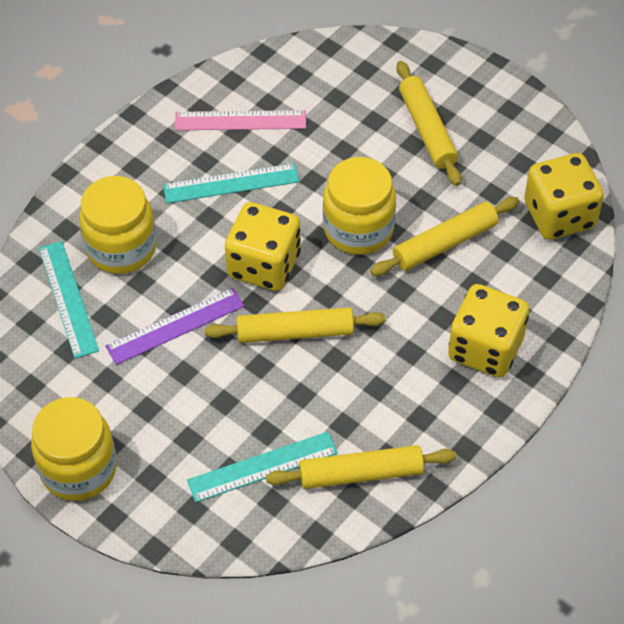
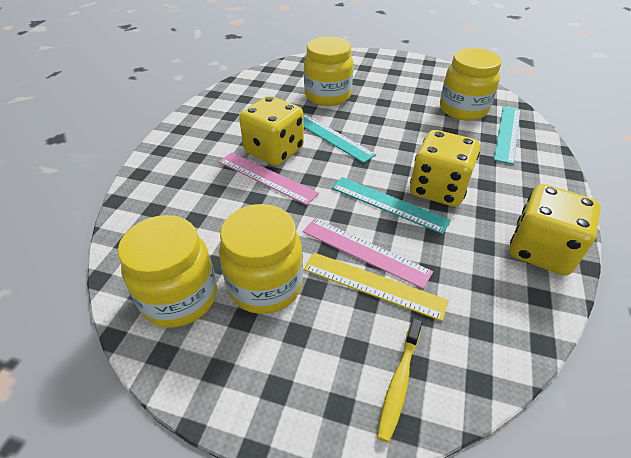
pink ruler: [175,110,306,130] = 1 -> [219,152,319,205] [303,218,433,289] = 2
purple ruler: [105,288,244,365] = 1 -> none = 0
yellow jar: [31,397,117,501] [79,176,157,274] [323,157,396,255] = 3 -> [118,215,217,328] [219,204,303,314] [304,37,353,106] [440,48,502,121] = 4
yellow rolling pin: [204,307,386,343] [266,445,456,489] [370,197,520,276] [396,61,461,186] = 4 -> none = 0
yellow ruler: none = 0 -> [303,253,449,321] = 1
yellow toothbrush: none = 0 -> [377,319,422,443] = 1

